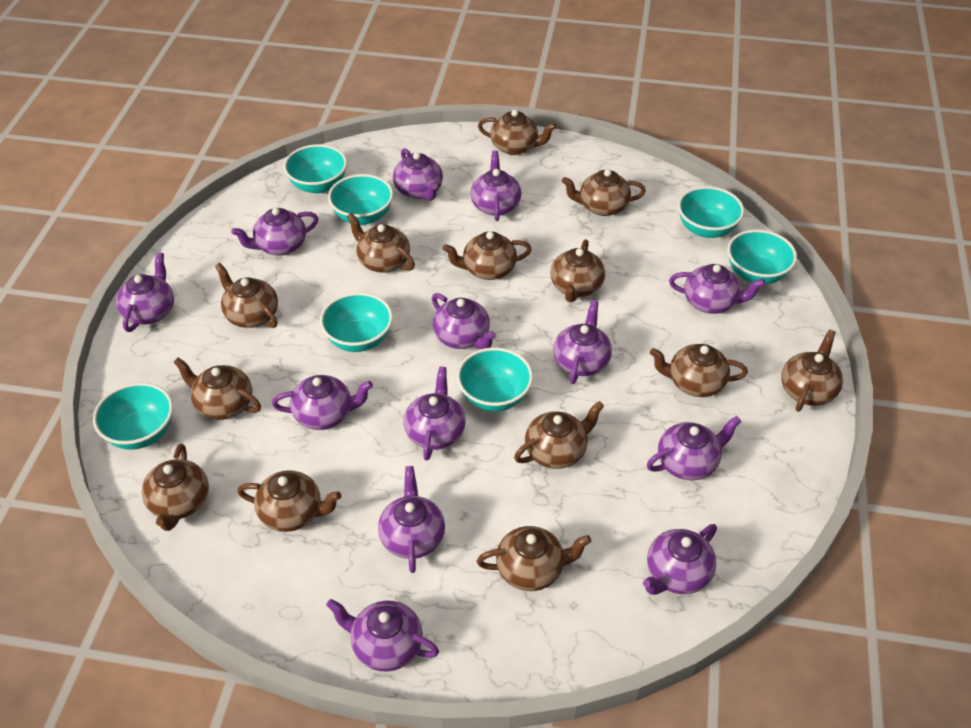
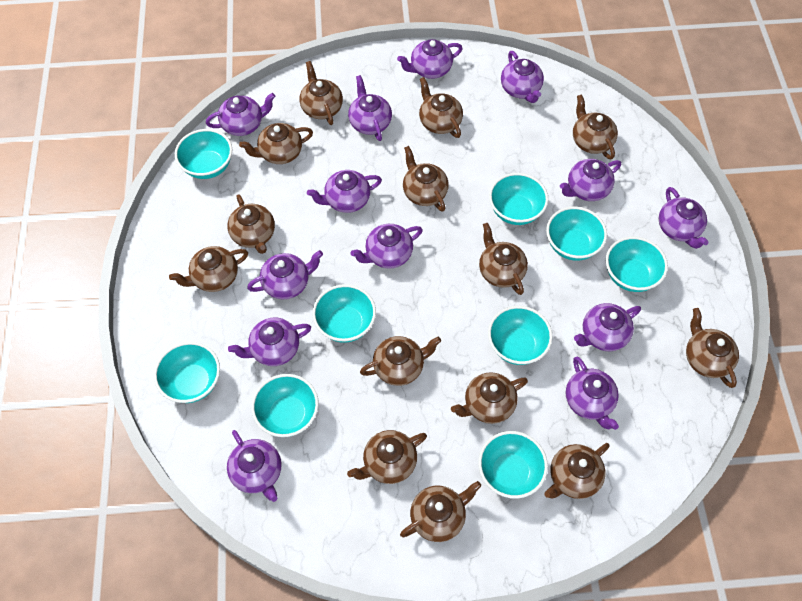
brown teapot: [142,444,209,531] [173,358,261,420] [215,263,278,328] [237,470,342,532] [347,213,415,273] [443,231,532,280] [477,526,591,591] [478,110,556,155] [514,401,604,469] [550,239,605,302] [562,169,646,216] [650,344,748,397] [781,330,843,412] = 13 -> [169,246,248,292] [227,194,275,254] [239,123,313,164] [299,61,343,125] [347,430,427,484] [360,336,441,386] [400,481,481,542] [403,146,449,212] [419,77,463,138] [451,372,528,424] [479,223,528,295] [544,443,610,499] [573,94,618,159] [686,308,739,388] = 14
turquoise bowl: [93,382,173,450] [283,144,347,194] [320,292,393,352] [328,174,393,225] [457,347,533,411] [678,186,744,238] [727,229,797,284] = 7 -> [154,342,220,403] [175,129,232,179] [251,374,319,437] [312,284,376,343] [478,431,548,499] [488,306,553,365] [489,173,548,225] [546,207,607,261] [606,237,668,292] = 9

